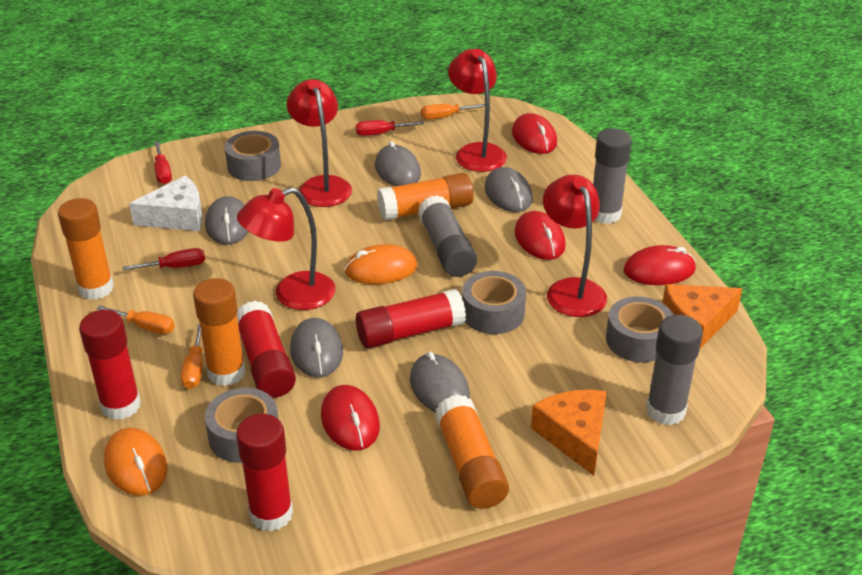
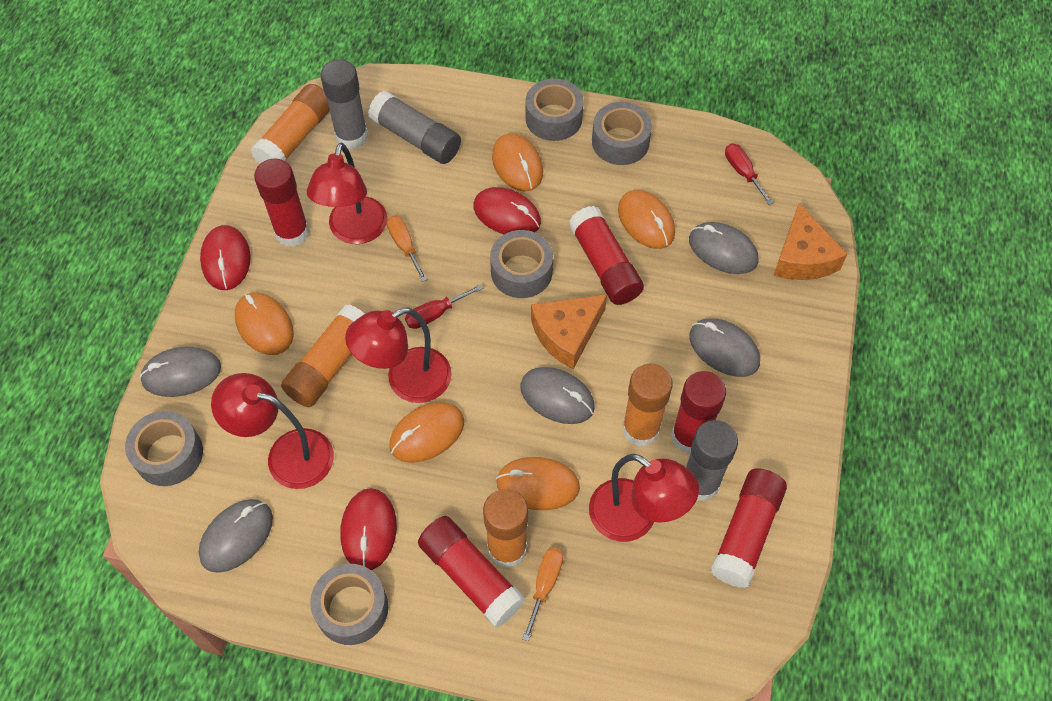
grey tape: [205,388,279,463] [225,131,281,181] [462,271,526,334] [606,296,674,362] = 4 -> [125,411,203,486] [310,564,388,645] [490,230,553,298] [526,79,584,141] [592,102,652,165] = 5
orange mouse: [104,428,168,496] [344,244,417,284] = 2 -> [235,292,294,355] [390,402,464,463] [492,133,543,192] [496,457,580,510] [618,190,675,249] = 5
orange screwdriver: [96,305,175,334] [181,324,203,389] [421,104,485,119] = 3 -> [387,216,427,282] [522,547,563,641] = 2
red glue stick: [79,310,141,420] [236,414,293,532] [237,301,296,398] [356,289,466,348] = 4 -> [254,158,309,247] [418,516,525,628] [568,206,644,305] [671,371,726,454] [711,468,787,588] = 5
red mouse: [321,385,380,451] [512,113,557,154] [515,211,566,260] [623,245,696,285] = 4 -> [200,225,251,290] [340,488,397,570] [473,187,541,234] = 3
red screwdriver: [123,248,205,271] [155,142,172,184] [355,120,424,136] = 3 -> [405,284,483,329] [725,144,774,205] = 2
white cheese: [129,175,203,231] = 1 -> none = 0

